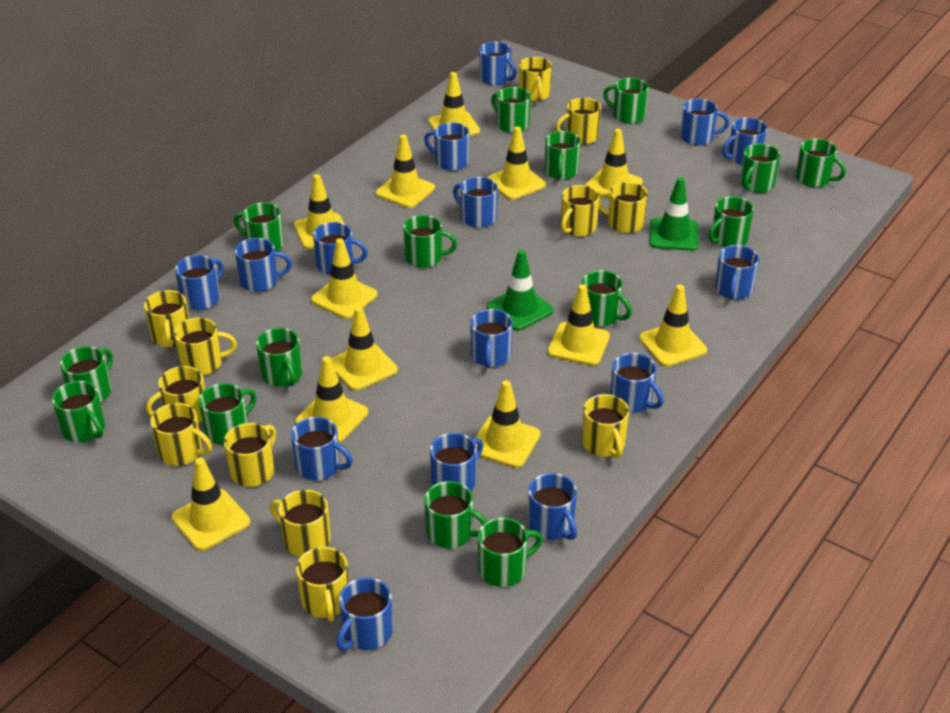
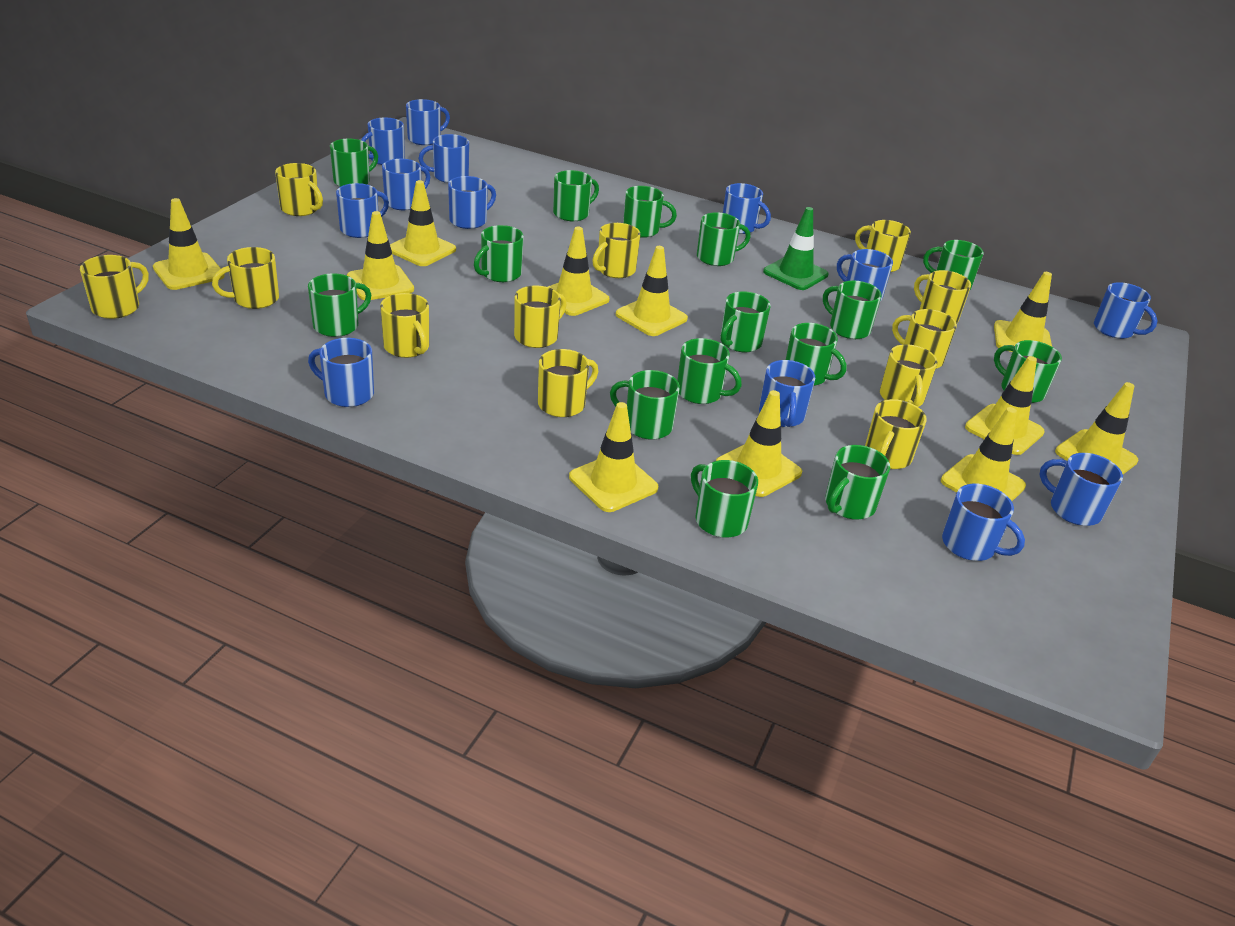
blue mug: [175,255,223,310] [235,238,292,292] [291,417,353,480] [313,222,368,275] [336,577,393,650] [424,122,469,171] [430,433,483,491] [453,177,498,228] [470,309,513,368] [479,42,517,86] [528,473,577,540] [610,353,664,413] [680,99,730,146] [715,245,759,300] [722,118,767,165] = 15 -> [308,338,374,407] [336,183,389,238] [361,118,405,165] [382,159,430,210] [406,99,450,145] [418,134,469,183] [448,176,496,229] [723,183,771,234] [759,360,815,427] [837,249,893,301] [942,484,1025,561] [1040,453,1123,526] [1094,282,1158,339] = 13
green traffic cone: [487,250,554,331] [650,177,699,251] = 2 -> [763,207,829,290] = 1
yellow traffic cone: [171,458,250,551] [294,174,344,249] [295,356,368,443] [311,238,378,319] [331,306,398,391] [376,134,435,208] [428,72,480,136] [475,380,541,468] [487,127,546,200] [548,284,610,366] [585,129,643,199] [639,285,707,367] = 12 -> [153,198,225,290] [347,211,414,300] [390,180,456,266] [548,227,610,316] [569,402,658,512] [616,246,688,336] [716,390,802,497] [941,407,1026,501] [965,356,1045,455] [994,272,1052,352] [1055,382,1138,474] = 11

